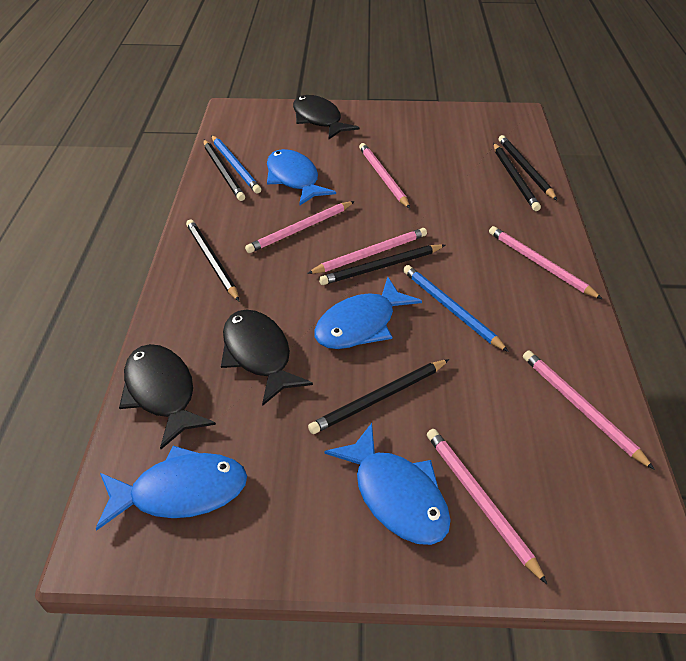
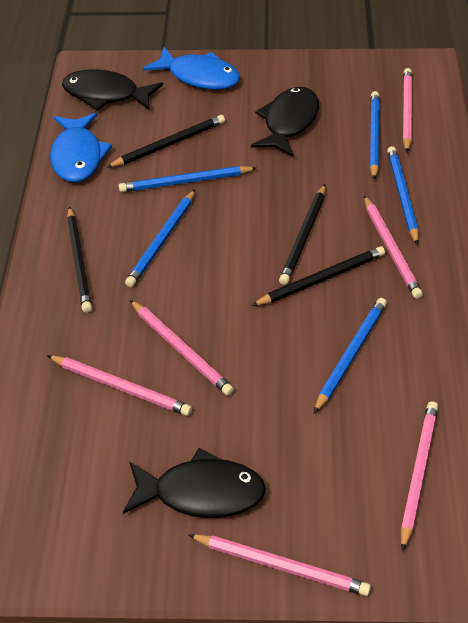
black pencil: [186,220,239,301] [203,139,245,201] [308,359,449,434] [319,244,445,285] [494,143,541,211] [499,135,557,200] = 6 -> [67,207,92,313] [106,115,225,168] [251,246,385,306] [279,184,326,285] = 4
blue fish: [95,446,247,530] [267,149,336,206] [314,277,422,349] [324,423,450,545] = 4 -> [50,113,112,182] [143,47,240,90] = 2
blue pencil: [211,135,261,194] [403,265,509,352] = 2 -> [119,166,257,192] [125,190,195,287] [314,298,387,413] [370,91,380,180] [387,146,419,245] = 5

